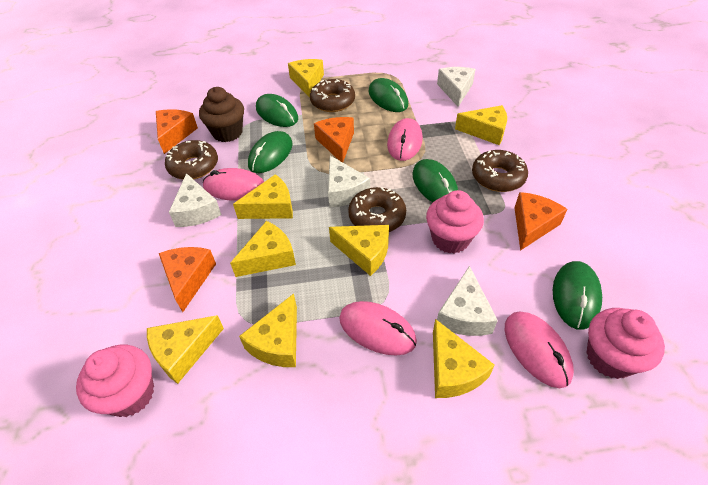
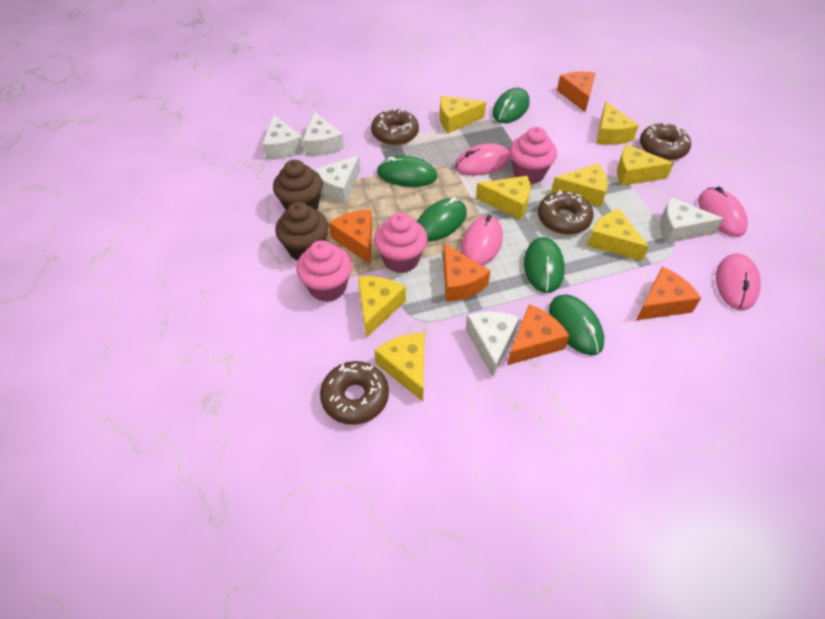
brown cupcake: [199,87,244,142] = 1 -> [273,160,323,210] [275,202,328,260] = 2
orange cheese: [156,109,198,154] [159,247,216,312] [314,117,354,162] [514,192,567,251] = 4 -> [329,209,372,264] [443,243,490,302] [507,304,570,365] [557,72,595,112] [636,266,701,320] = 5
white cheese: [169,173,222,227] [328,156,370,207] [437,67,476,107] [437,266,498,336] = 4 -> [262,115,304,160] [303,112,344,156] [314,155,360,203] [466,312,519,377] [660,197,724,243] = 5

